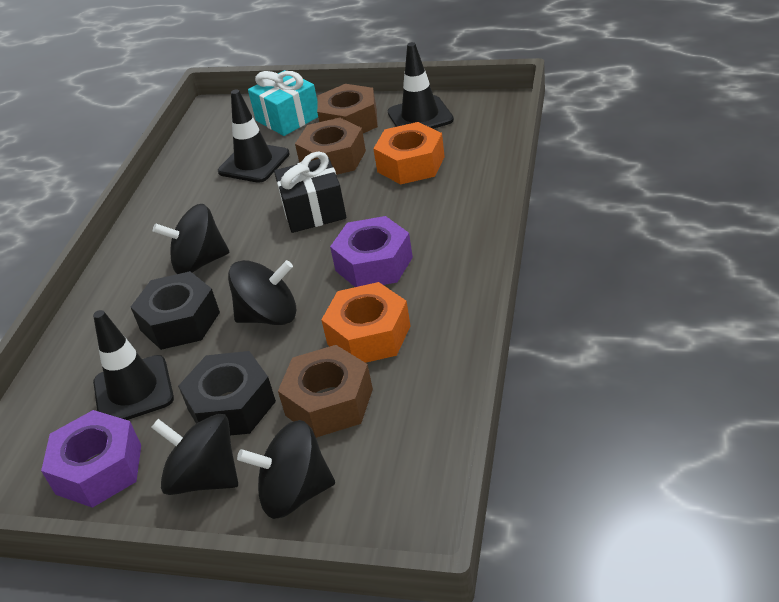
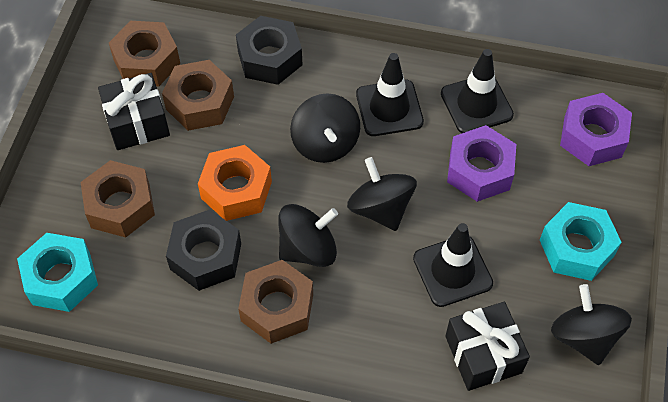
black gift: [274,151,346,233] = 1 -> [98,73,170,150] [445,302,530,391] = 2
brown nut: [278,345,373,438] [295,118,366,175] [317,84,378,133] = 3 -> [81,160,155,237] [109,21,180,86] [162,60,234,131] [238,260,313,344] = 4
orange nut: [321,282,411,363] [373,122,445,185] = 2 -> [198,145,272,221] = 1
turquoise gift: [248,70,318,136] = 1 -> none = 0
turquoise nut: none = 0 -> [17,233,98,312] [540,202,622,281] = 2

